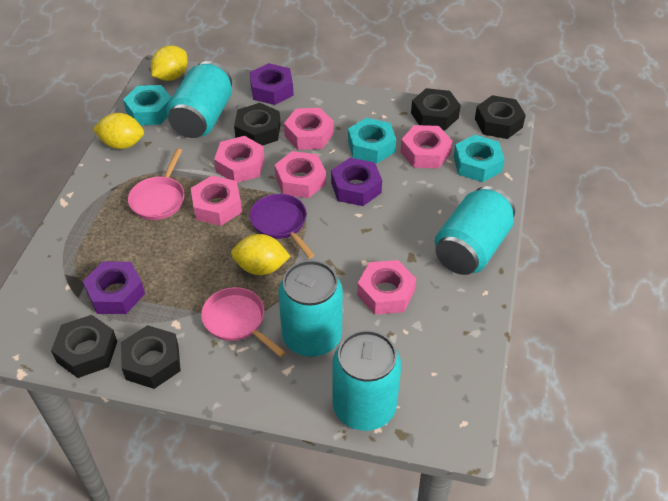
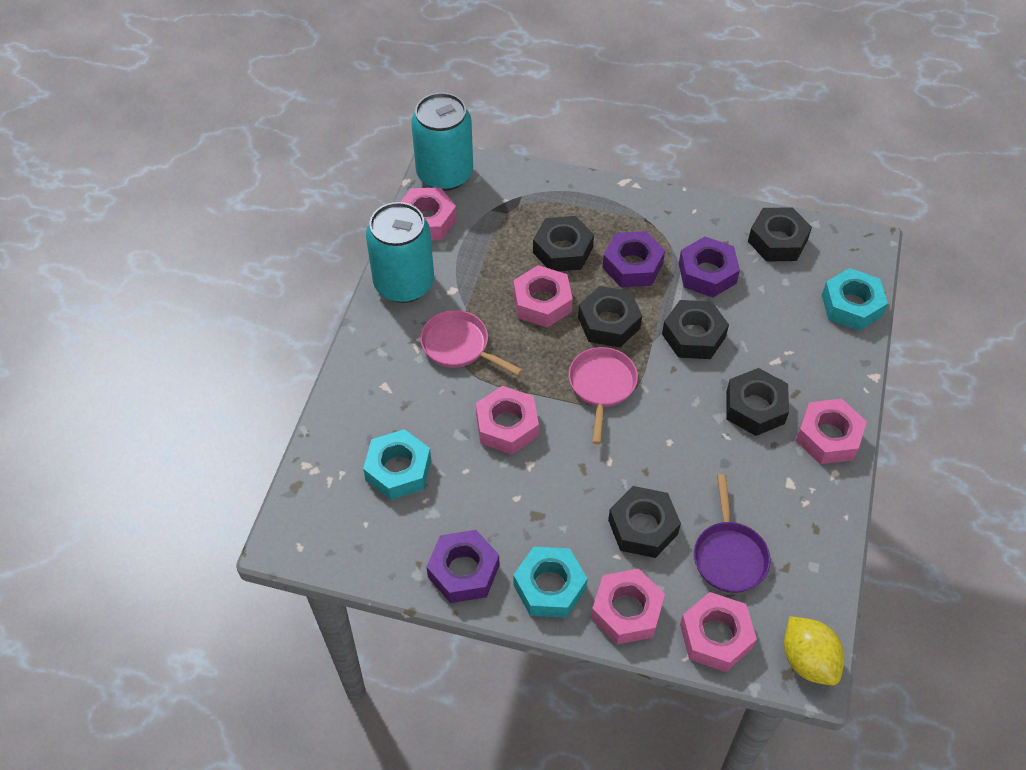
black nut: [51,315,117,378] [121,325,181,389] [234,103,281,146] [411,88,461,130] [475,95,526,139] = 5 -> [533,216,594,271] [578,286,642,347] [608,486,681,558] [662,300,729,359] [726,368,789,436] [748,207,812,262] = 6
turquoise can: [166,61,232,138] [278,260,343,357] [332,330,401,431] [435,186,515,275] = 4 -> [366,202,434,303] [411,93,473,191] = 2
yellow lemon: [93,113,144,149] [151,46,188,81] [231,234,291,275] = 3 -> [784,616,844,685] = 1

